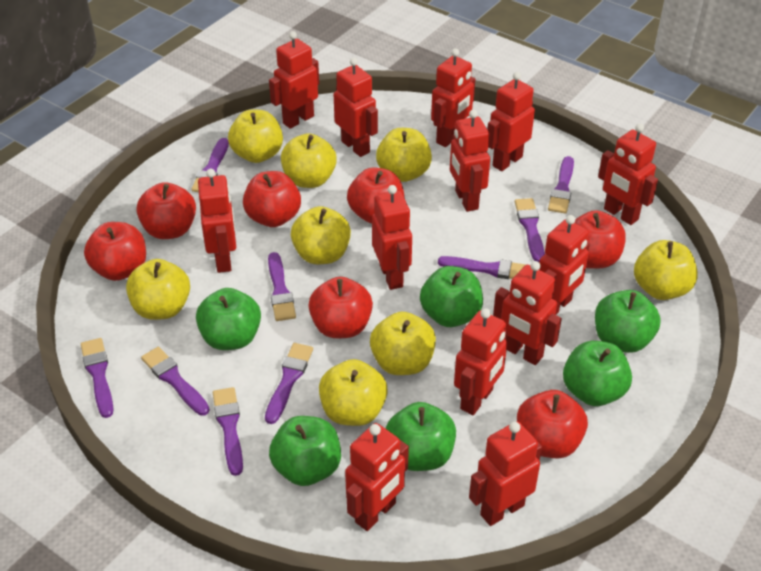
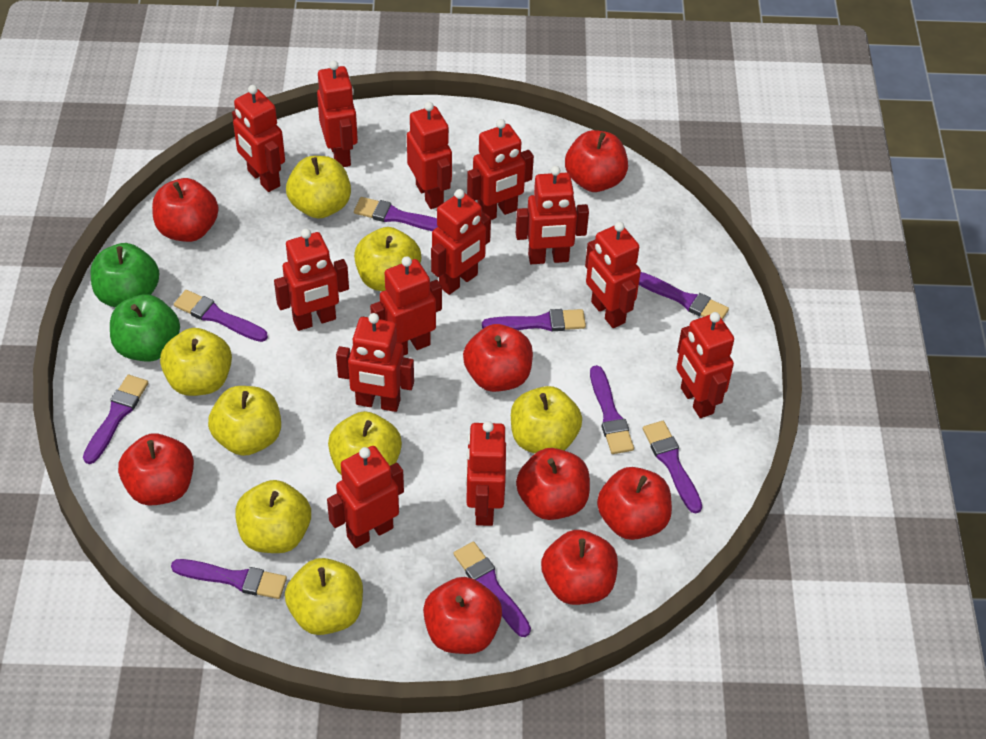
green apple: [196,288,261,350] [269,416,341,486] [386,402,456,471] [420,266,483,327] [563,341,632,406] [595,290,661,353] = 6 -> [90,243,160,307] [110,294,180,362] = 2
red apple: [84,222,146,281] [136,182,196,239] [243,171,301,227] [309,277,373,338] [347,168,405,223] [517,390,588,459] [574,210,626,269] = 7 -> [118,433,194,505] [152,178,219,242] [423,577,502,654] [463,324,533,392] [516,448,590,520] [541,530,618,605] [565,130,628,192] [597,467,672,540] = 8

